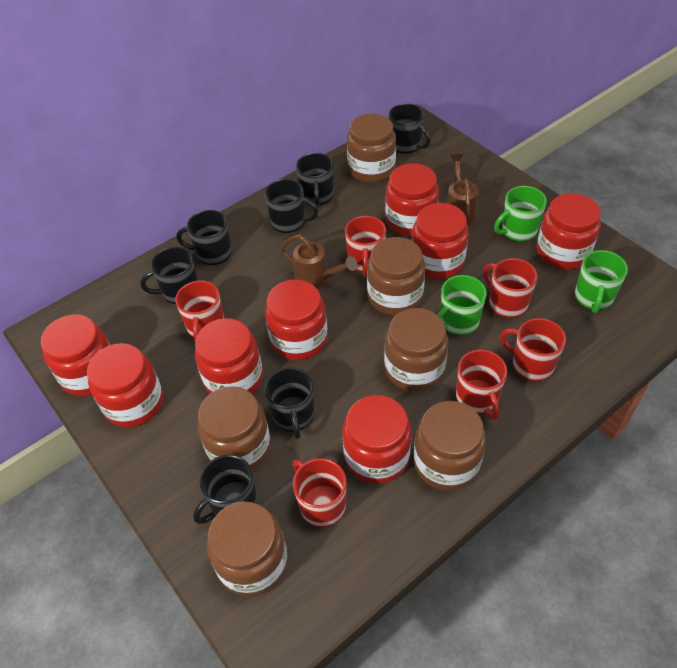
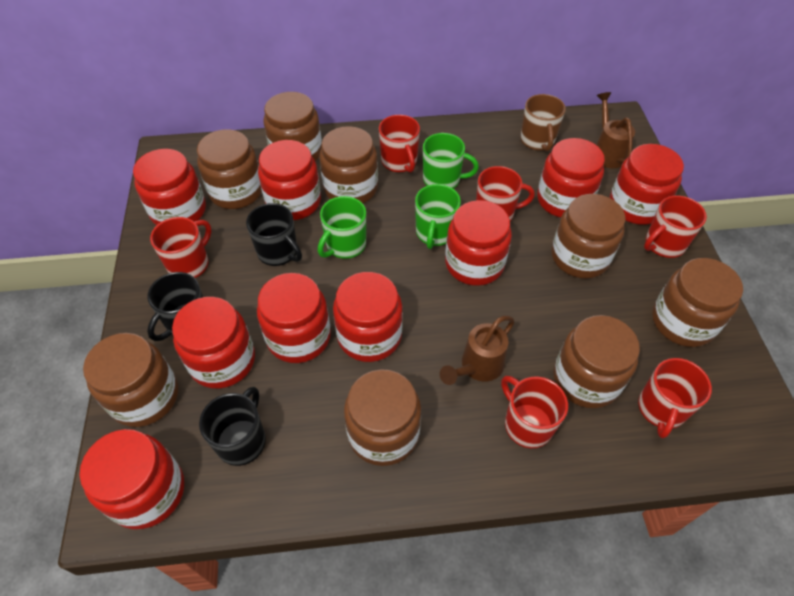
black mug: [140,247,198,304] [176,210,232,265] [193,455,257,524] [265,179,318,233] [265,367,315,439] [296,153,334,207] [389,103,430,154] = 7 -> [147,272,203,341] [199,386,266,466] [246,203,302,266] = 3
brown jar: [198,386,271,470] [207,501,288,597] [347,114,396,183] [367,237,425,315] [384,308,448,392] [414,401,486,491] = 6 -> [83,333,178,427] [197,129,262,209] [263,92,322,161] [319,126,378,203] [344,369,421,466] [551,194,625,278] [553,315,640,408] [652,258,743,347] = 8
brown mug: none = 0 -> [520,94,566,152] = 1
red jar: [41,314,110,396] [87,343,163,428] [195,318,263,394] [265,279,328,360] [342,395,412,484] [385,163,439,236] [412,203,469,279] [536,193,601,269] = 8 -> [80,429,184,529] [133,149,206,225] [172,297,255,389] [257,273,331,363] [258,140,321,220] [333,272,403,362] [445,200,512,286] [537,138,605,217] [610,144,684,225] = 9

